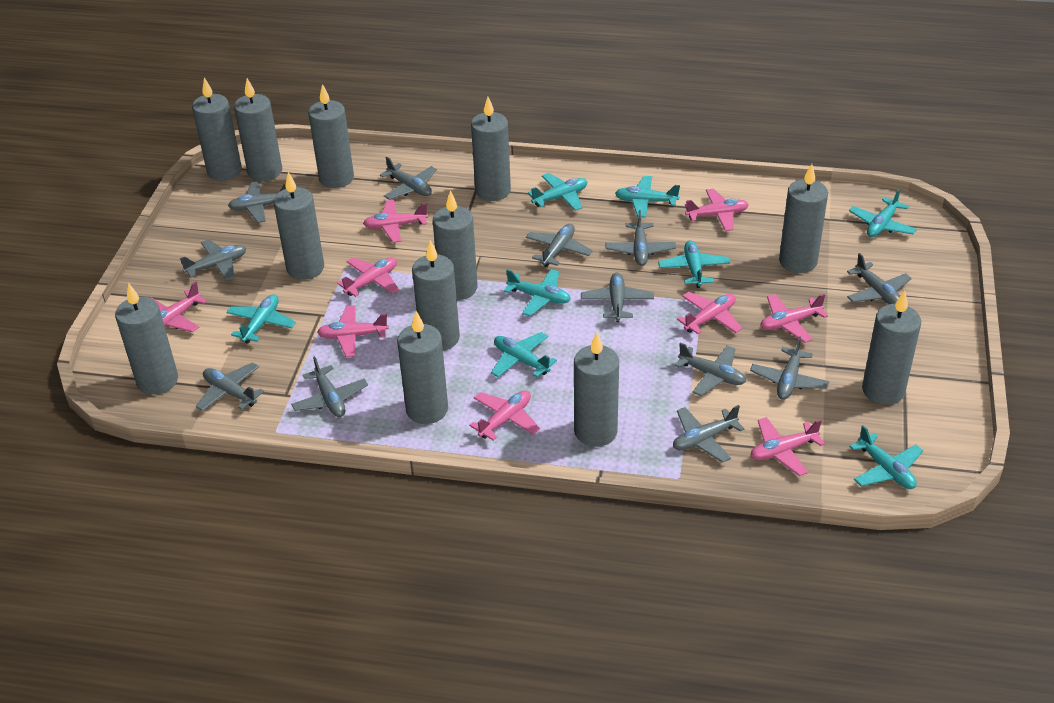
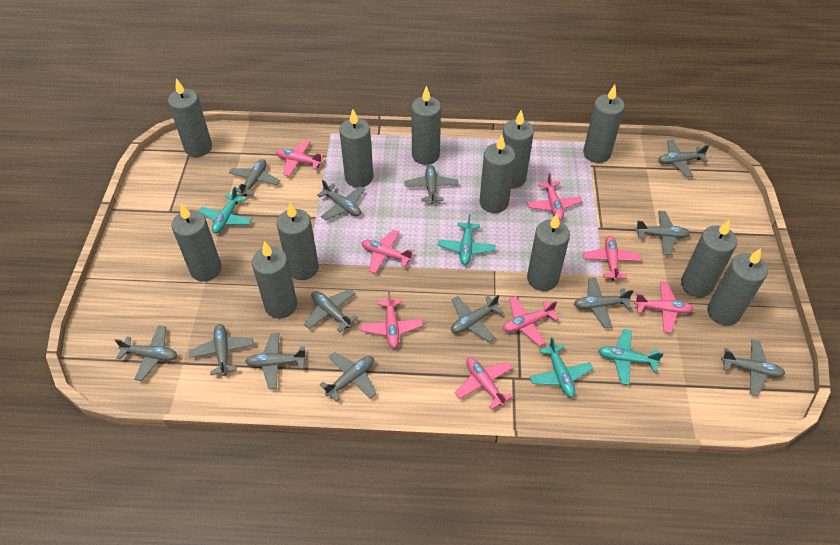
grey plane: [180,239,246,281] [196,362,264,411] [228,182,286,223] [291,356,368,417] [380,157,437,200] [526,224,593,267] [581,273,654,322] [605,210,676,266] [673,405,744,463] [675,343,746,396] [750,336,829,400] [847,253,912,304] = 12 -> [115,325,177,381] [189,324,254,376] [229,159,280,197] [245,333,307,389] [304,289,358,333] [317,180,365,220] [320,352,376,402] [404,165,458,204] [451,295,504,342] [574,277,633,328] [635,211,690,255] [658,139,709,177] [721,340,785,396] = 13
pink plane: [151,282,207,332] [317,305,389,357] [337,257,399,297] [363,200,428,243] [469,391,540,441] [677,292,742,334] [685,189,749,231] [750,417,825,476] [760,294,828,343] = 9 -> [276,140,324,177] [361,291,423,348] [362,230,414,274] [455,358,513,410] [503,296,559,346] [527,173,582,220] [583,236,642,281] [634,281,694,333] = 8
turquoise plane: [226,294,296,344] [491,332,557,377] [504,269,571,316] [528,173,587,211] [615,176,680,218] [658,240,730,288] [849,189,917,237] [850,425,923,489] = 8 -> [199,186,252,234] [438,214,495,265] [530,337,593,398] [598,329,664,385] = 4

